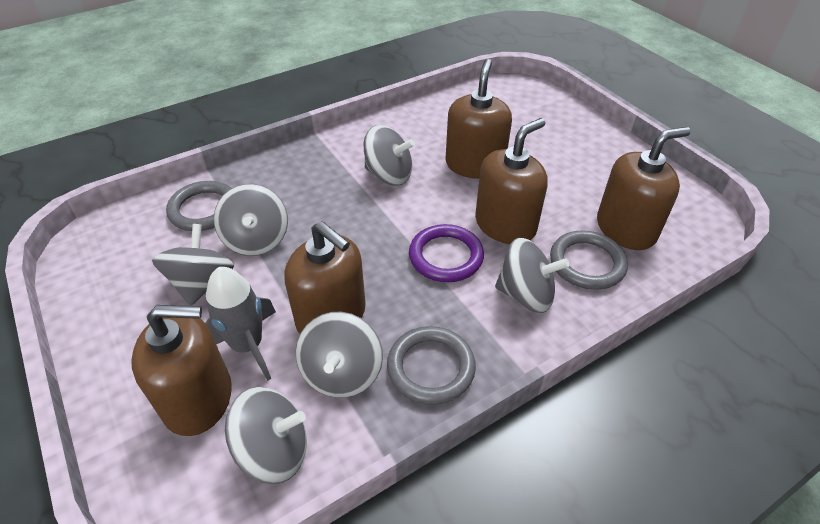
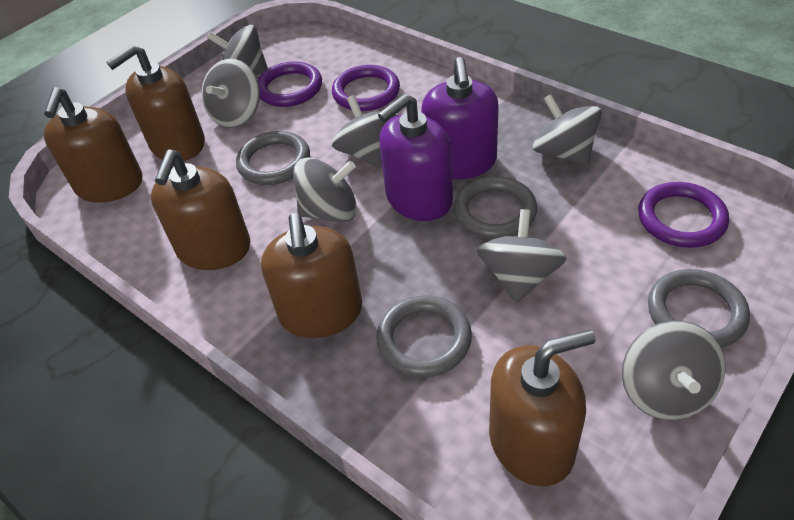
grey ring: [166,181,232,231] [387,326,476,405] [550,230,628,290] = 3 -> [236,131,310,185] [376,295,472,378] [454,176,537,239] [648,269,750,348] = 4
grey rocket: [205,267,276,381] = 1 -> none = 0
grey spinning top: [152,224,234,306] [214,184,288,256] [225,387,307,484] [296,312,383,398] [364,125,415,186] [495,238,569,313] = 6 -> [202,58,260,128] [207,25,268,75] [293,157,357,223] [332,95,398,169] [477,209,567,303] [533,94,602,166] [622,321,726,420] = 7
purple ring: [409,224,484,282] = 1 -> [257,61,322,107] [332,65,400,111] [638,182,729,248] = 3
purple soap dispenser: none = 0 -> [378,94,453,221] [421,57,499,179] = 2

